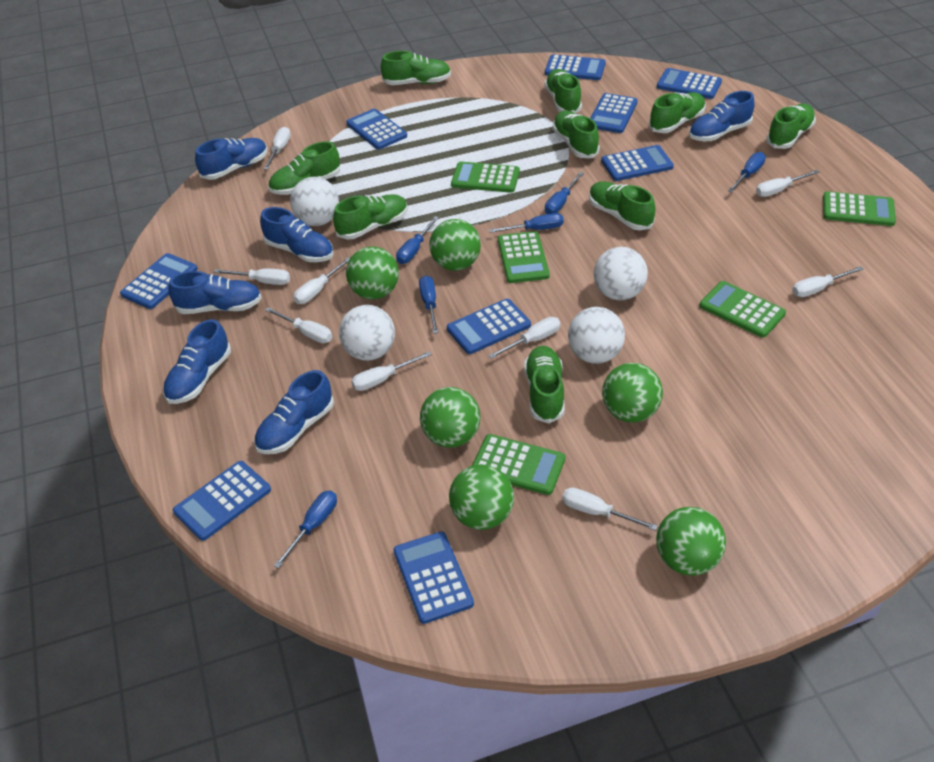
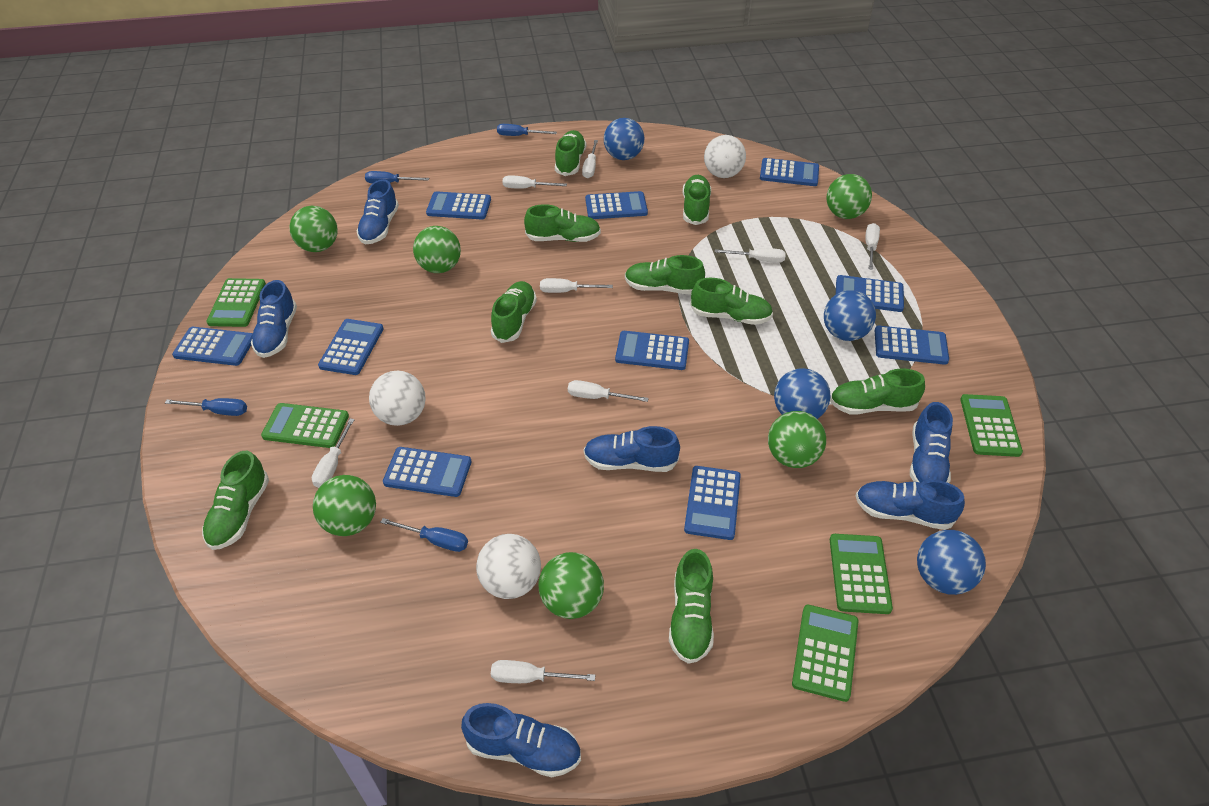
blue ball: none = 0 -> [604,118,644,160] [774,368,831,419] [824,290,876,341] [917,530,986,595] = 4
blue calculator: [120,253,198,309] [173,461,271,541] [346,109,407,150] [394,532,474,624] [447,299,531,354] [545,54,606,80] [590,93,637,133] [601,145,674,181] [657,68,722,99] = 9 -> [172,327,253,366] [318,319,384,375] [383,447,472,497] [426,191,491,219] [585,191,648,219] [615,331,689,370] [684,466,741,540] [760,158,819,186] [836,275,904,312] [875,326,949,365] = 10
blue screwdriver: [274,491,337,568] [396,216,439,264] [419,276,439,334] [489,213,563,233] [545,172,584,214] [728,152,766,192] = 6 -> [165,398,247,416] [365,171,429,184] [380,518,468,552] [497,124,557,136] = 4
white ball: [290,177,339,226] [339,305,395,361] [568,307,625,364] [594,247,648,300] = 4 -> [369,371,426,426] [476,534,541,599] [704,135,746,178] = 3
white screwdriver: [214,269,290,285] [264,127,291,170] [265,307,332,343] [293,257,350,304] [351,352,432,391] [489,317,560,359] [562,488,658,531] [756,170,819,197] [792,266,864,297] = 9 -> [312,418,355,488] [491,660,595,683] [502,175,567,189] [540,278,613,293] [568,380,649,402] [582,140,598,178] [715,248,786,263] [866,223,880,270] = 8

